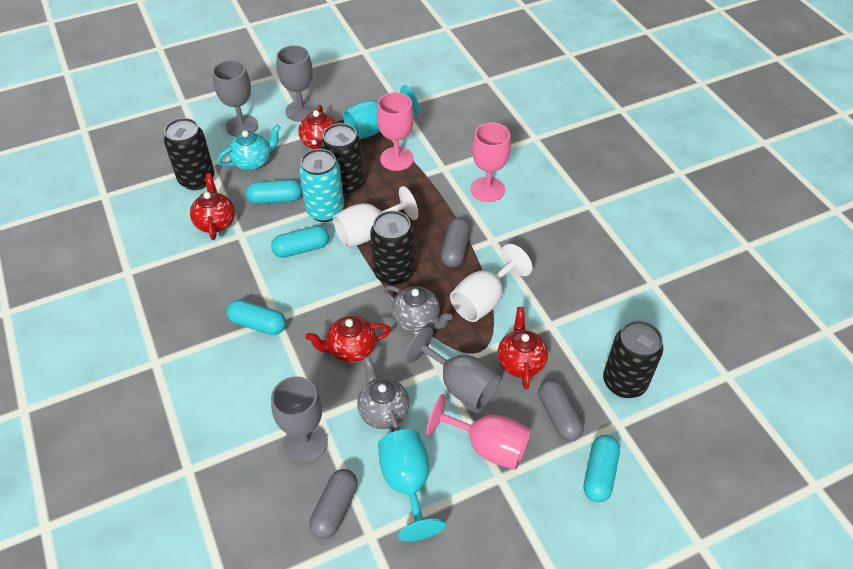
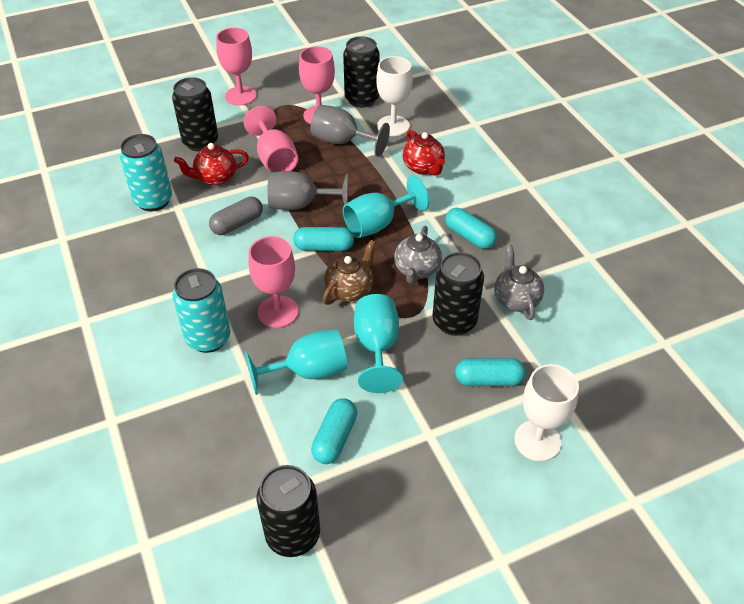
brown teapot: none = 0 -> [323,240,376,305] = 1
grey capsule: [309,469,358,539] [441,218,470,267] [538,379,584,441] = 3 -> [209,197,263,235] = 1
grey goblet: [212,60,258,137] [271,376,328,463] [276,45,317,122] [405,327,501,410] = 4 -> [267,171,348,210] [310,105,390,157] = 2
pink goblet: [377,92,414,171] [426,394,531,470] [471,122,511,202] = 3 -> [216,28,257,105] [244,106,298,172] [249,236,299,328] [299,46,335,124] = 4
red teapot: [190,173,235,240] [298,105,337,150] [306,316,391,363] [498,307,548,389] = 4 -> [174,143,249,186] [403,130,445,176] = 2
turquoise can: [299,149,344,222] = 1 -> [120,134,172,211] [172,268,230,353] = 2
turquoise goblet: [343,85,419,139] [378,429,445,541] = 2 -> [245,329,348,395] [343,176,429,238] [354,294,403,393] = 3
turquoise teapot: [217,125,281,170] = 1 -> none = 0

